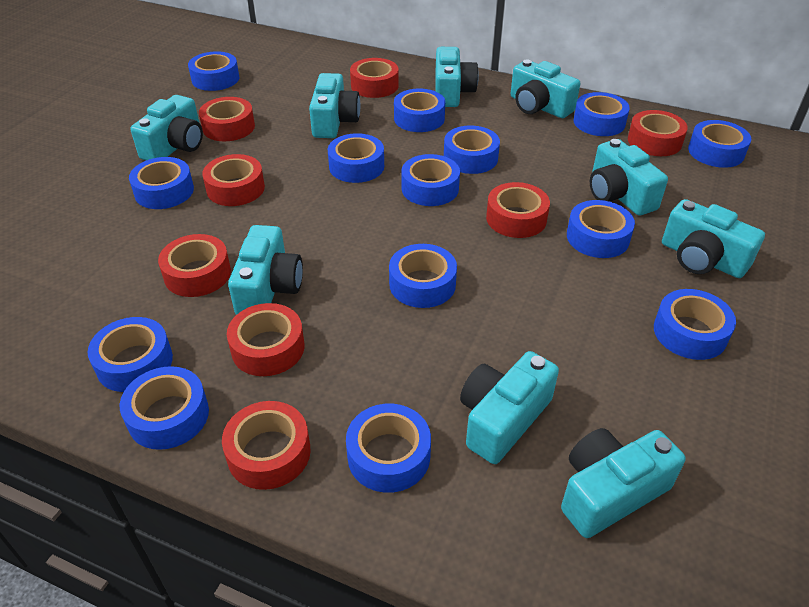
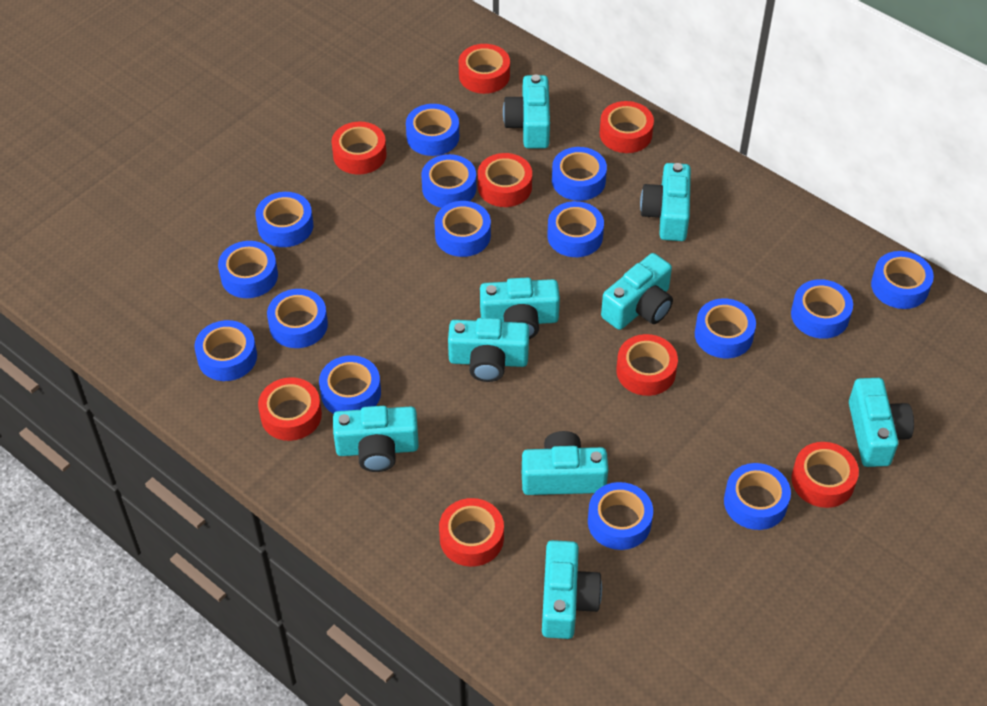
blue tape: [87,317,173,392] [120,366,209,450] [129,157,194,209] [188,51,239,91] [328,133,384,183] [346,404,431,493] [389,244,457,308] [394,89,445,132] [401,154,460,206] [444,126,500,174] [567,200,635,258] [573,92,630,136] [654,289,736,360] [688,120,751,168] = 14 -> [194,320,257,381] [218,241,278,298] [255,192,313,247] [267,289,328,348] [319,355,381,414] [406,104,459,156] [421,154,476,208] [435,201,491,257] [547,201,604,257] [552,147,607,201] [588,482,653,550] [695,298,756,358] [724,463,791,530] [791,279,853,339] [871,251,934,309] = 15

